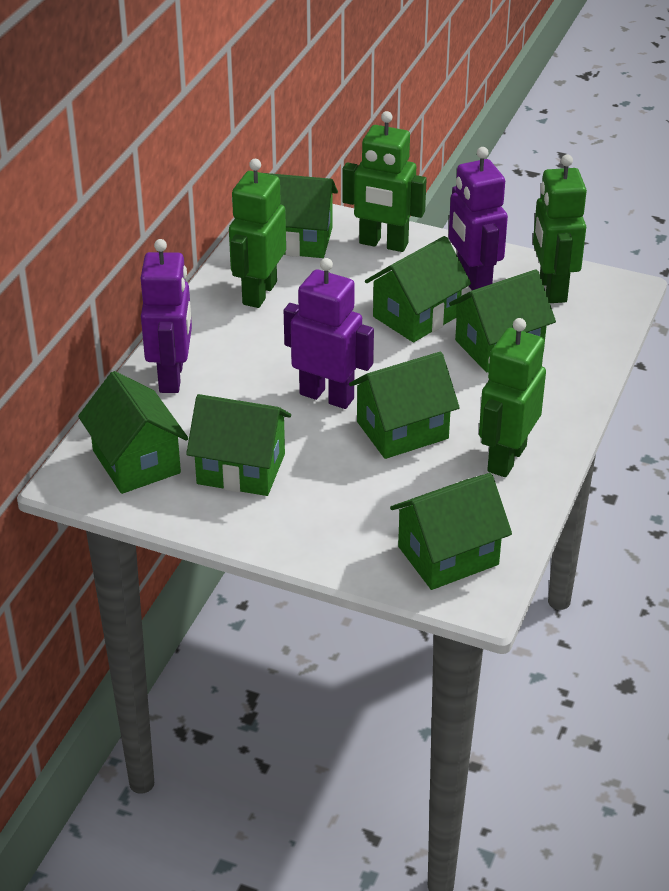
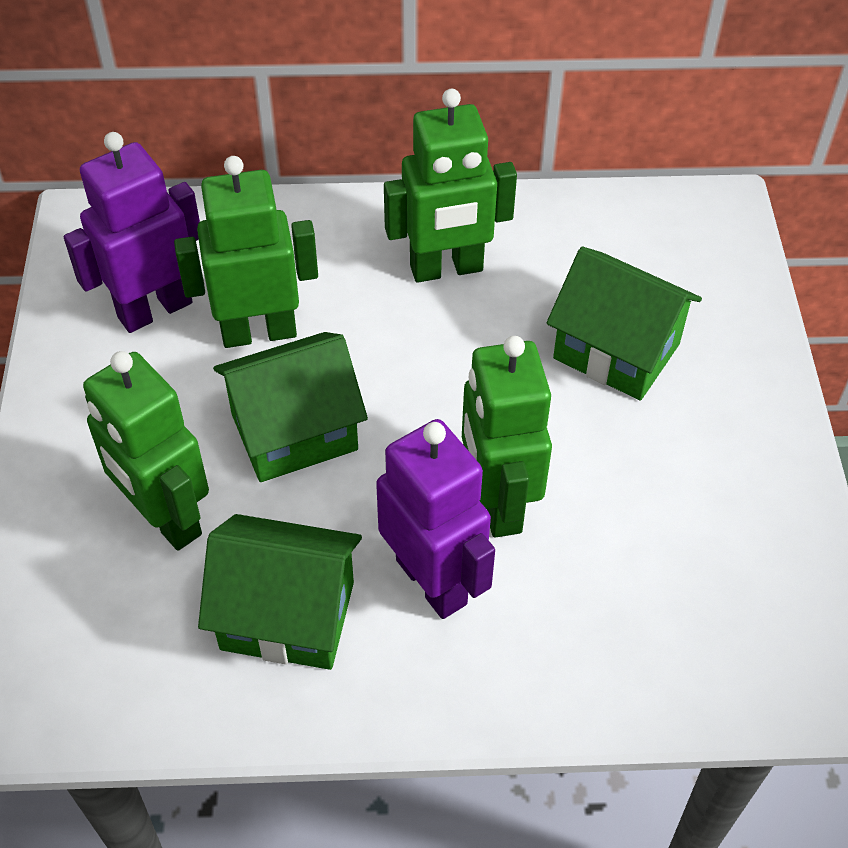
green house: [78,371,189,494] [186,394,291,496] [264,173,338,258] [349,352,460,459] [365,236,471,342] [390,473,512,590] [449,269,556,372] = 7 -> [198,514,362,670] [213,332,368,482] [547,247,702,401] = 3
purple robot: [141,239,192,393] [284,258,374,409] [448,147,508,290] = 3 -> [64,132,200,333] [376,419,495,619] = 2

